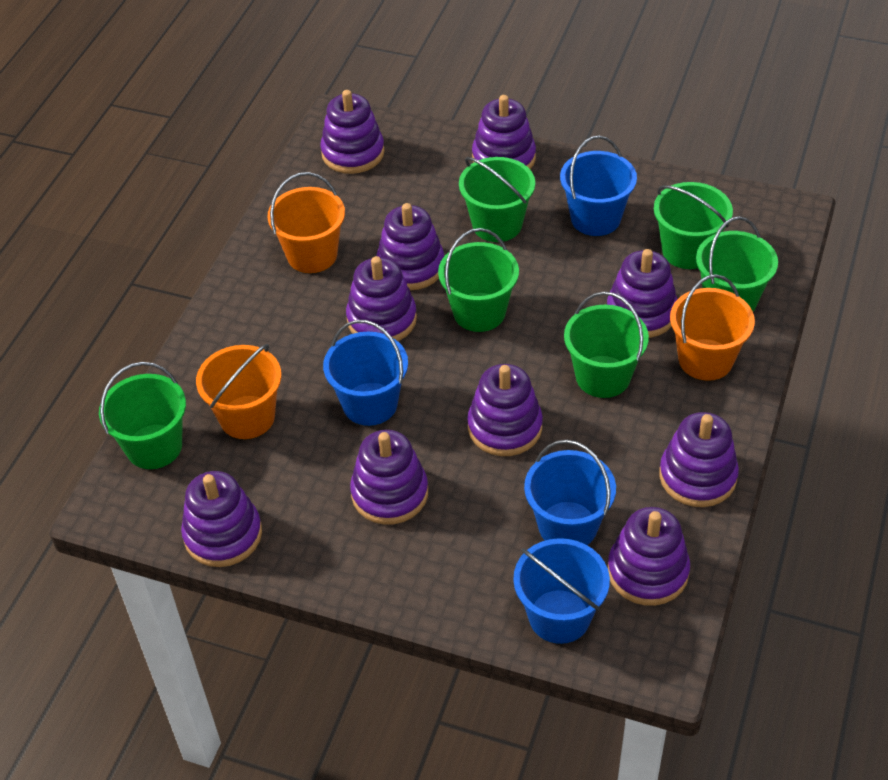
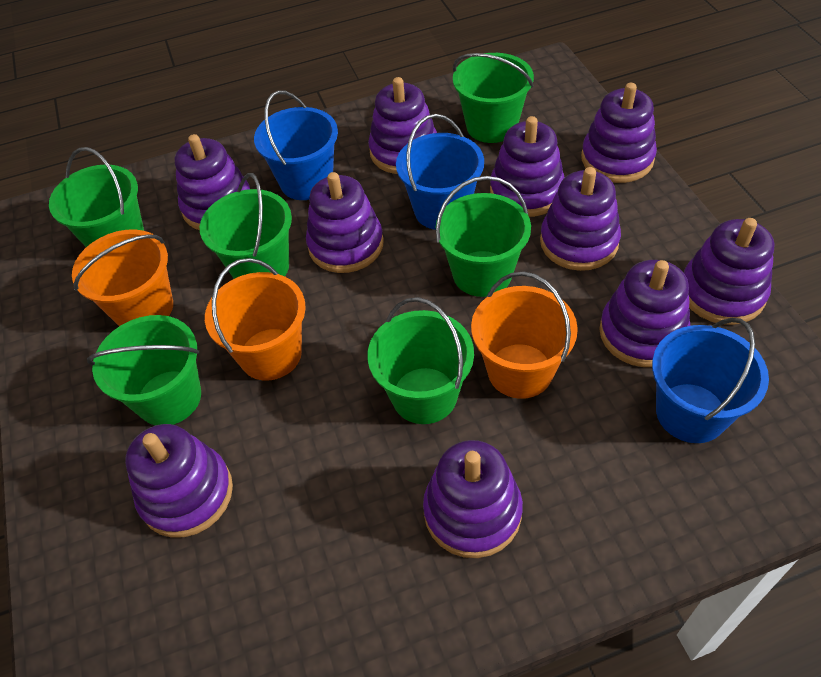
blue bucket: [323,320,408,426] [513,538,610,644] [524,440,616,545] [560,136,637,236] = 4 -> [254,90,338,200] [396,114,484,230] [652,318,769,443] = 3

